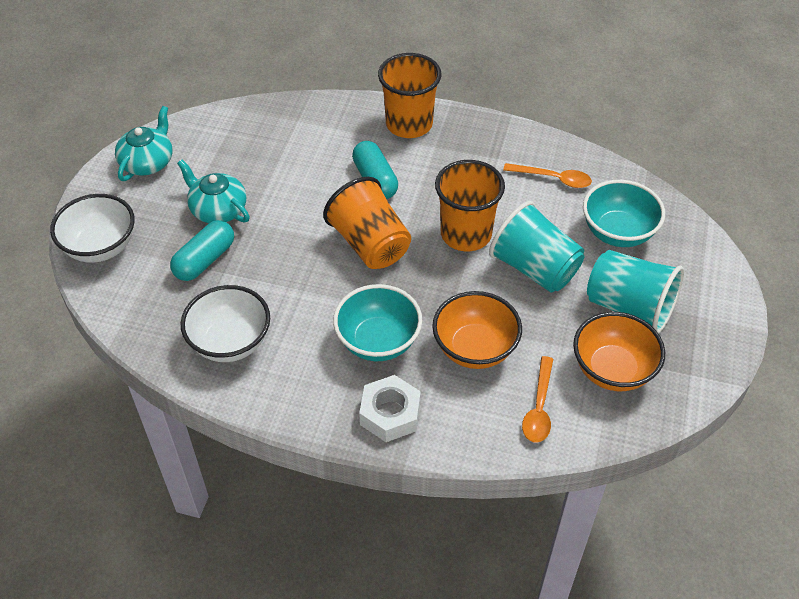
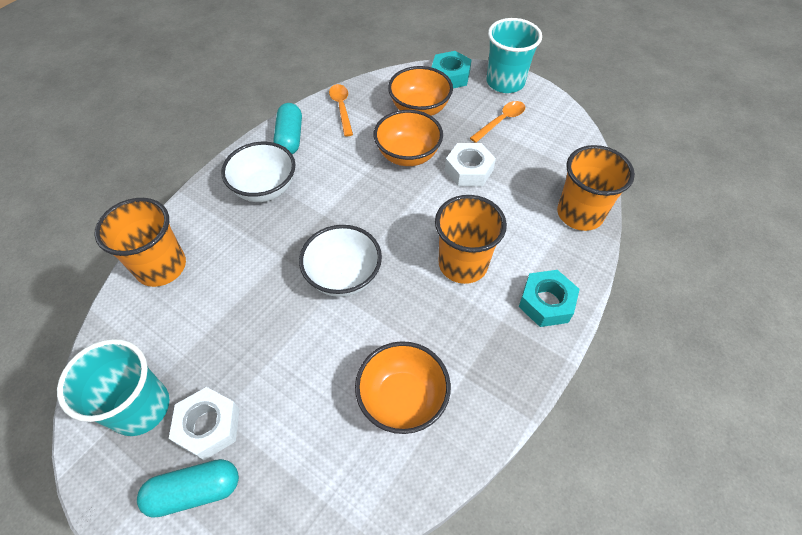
orange bowl: [432,291,522,369] [573,312,665,391] = 2 -> [355,341,451,434] [374,110,443,166] [388,66,453,116] = 3
turquoise bowl: [333,284,422,361] [583,180,665,247] = 2 -> none = 0
turquoise nut: none = 0 -> [432,51,472,88] [519,270,580,327] = 2
turquoise teapot: [115,106,172,181] [177,160,250,223] = 2 -> none = 0
white nut: [359,375,421,442] = 1 -> [169,387,239,460] [445,143,496,186] = 2

